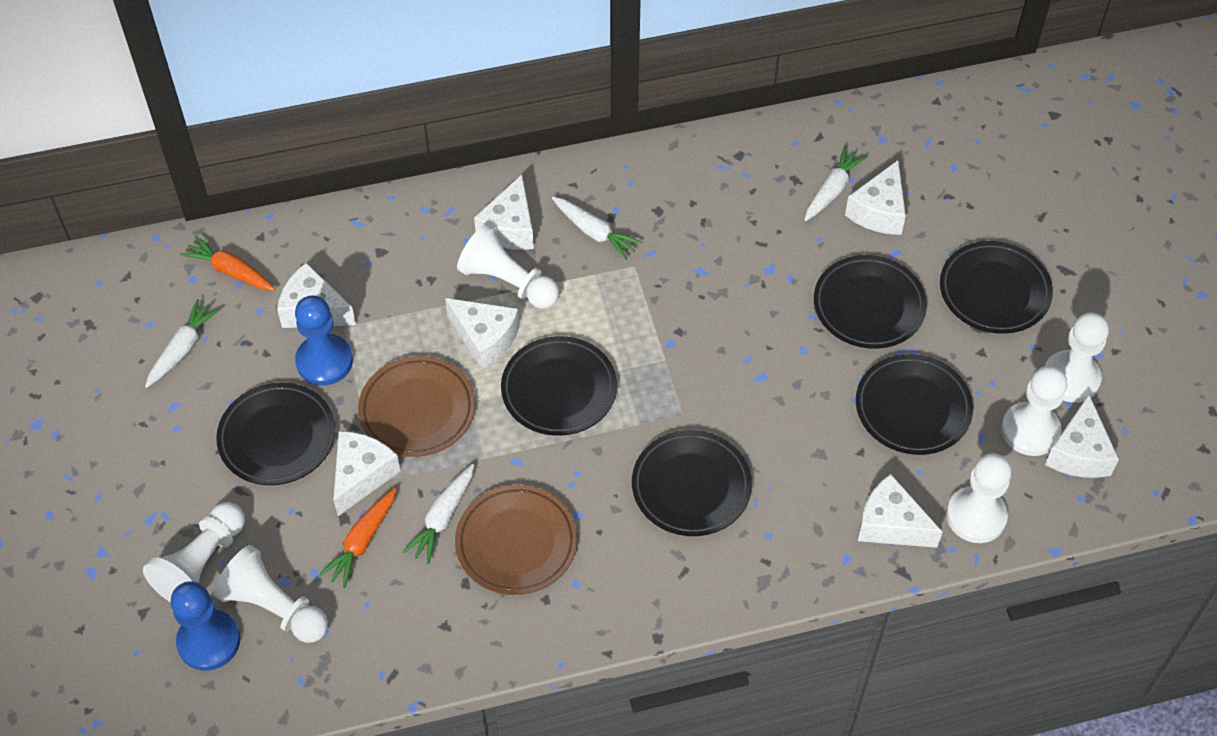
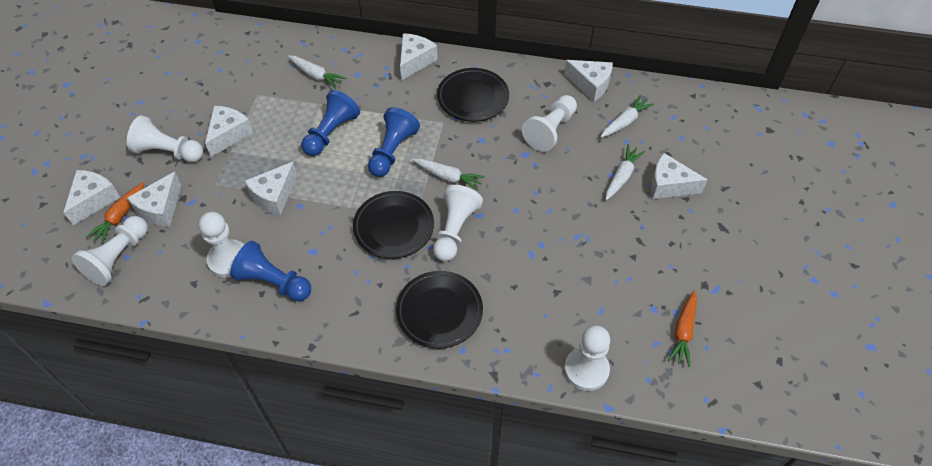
black plate: [216,383,335,485] [501,336,617,436] [632,430,752,536] [814,255,927,349] [856,354,973,455] [940,241,1053,334] = 6 -> [353,191,434,259] [396,271,483,349] [437,68,509,122] = 3
blue pawn: [171,581,240,671] [295,295,353,386] = 2 -> [230,241,311,301] [301,90,360,156] [368,107,420,177] = 3
brown plate: [358,356,475,457] [455,485,577,595] = 2 -> none = 0

